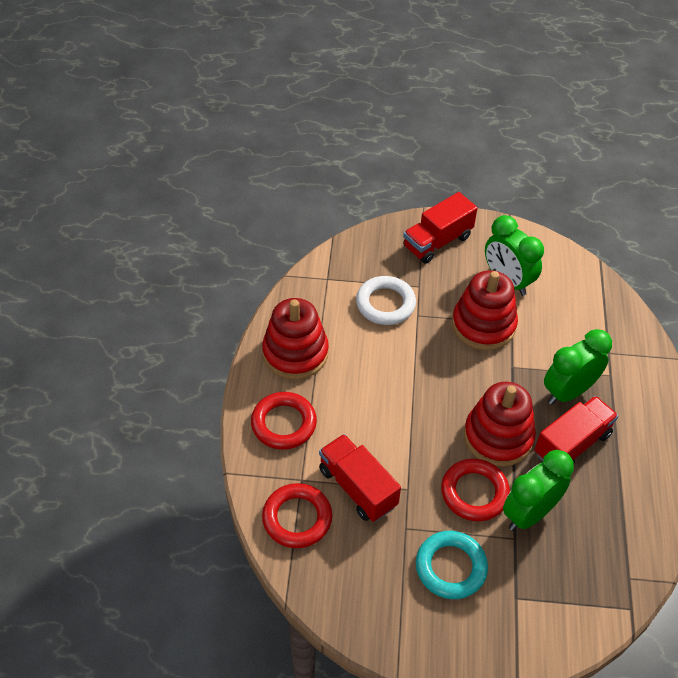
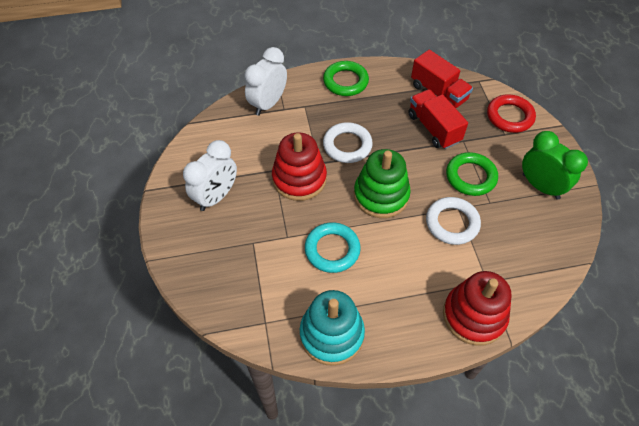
green clock: [485,215,544,296] [503,450,574,531] [544,329,612,405] = 3 -> [522,131,588,200] = 1
green ring: none = 0 -> [323,61,369,96] [446,152,498,196] = 2
green stacking toy: none = 0 -> [354,149,411,218] = 1
red ring: [251,392,317,450] [262,483,332,548] [441,459,510,521] = 3 -> [487,95,536,133] = 1
red stacking toy: [262,298,329,379] [452,270,518,350] [464,382,536,466] = 3 -> [272,132,327,201] [443,271,512,346] = 2
red truck: [319,434,401,522] [403,192,478,264] [534,396,618,463] = 3 -> [408,89,468,149] [411,49,473,108] = 2
turquoise stacking toy: none = 0 -> [300,290,365,366] = 1
white clock: none = 0 -> [183,140,237,211] [244,47,287,116] = 2
white ring: [356,276,416,325] = 1 -> [323,122,373,163] [426,197,481,245] = 2

